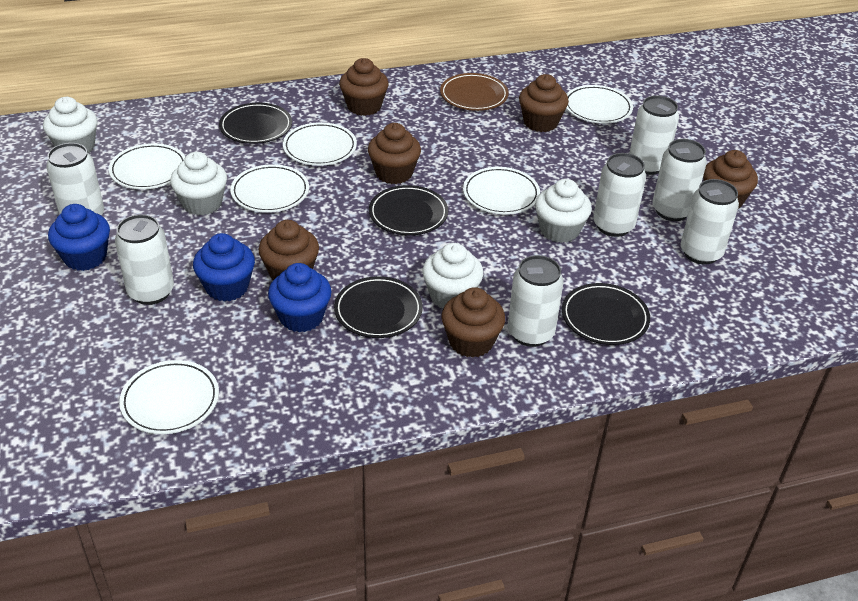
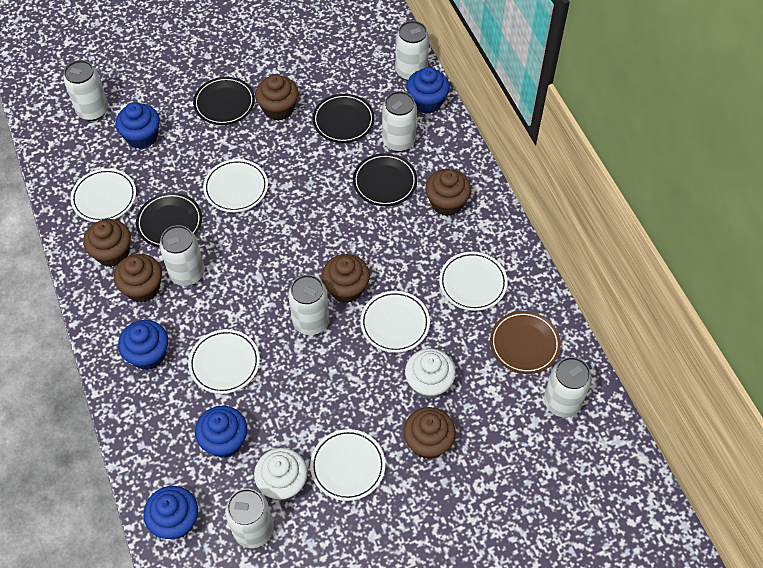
blue cupcake: [48,204,110,271] [193,233,255,302] [268,263,331,332] = 3 -> [115,102,160,149] [118,320,168,370] [143,486,198,540] [195,406,247,458] [406,67,450,114] = 5
white cupcake: [43,97,98,153] [170,152,227,215] [422,243,483,308] [535,179,592,243] = 4 -> [254,448,308,501] [405,349,456,399] = 2

